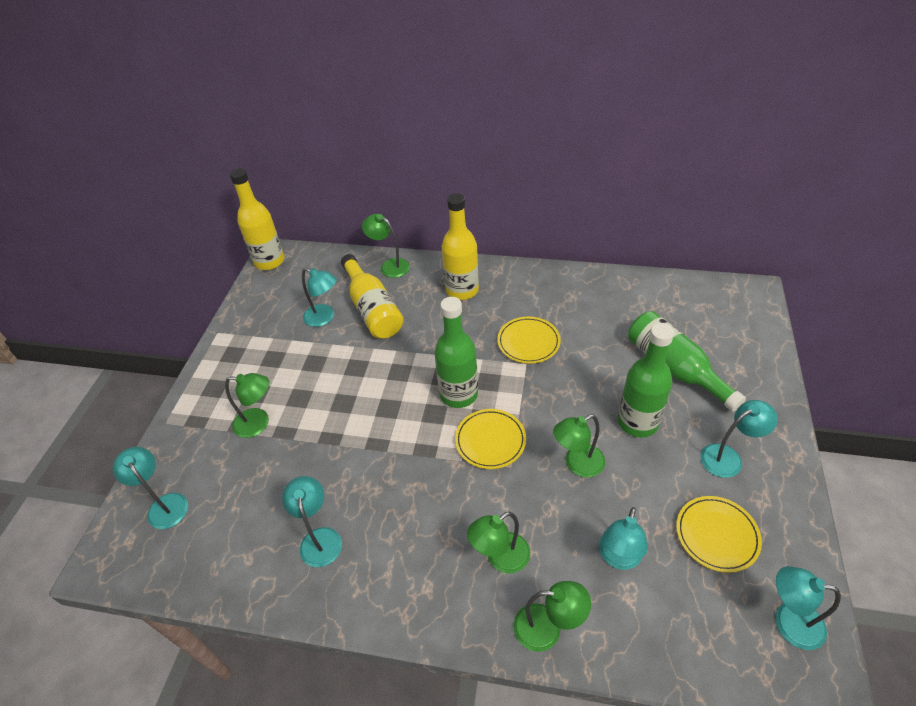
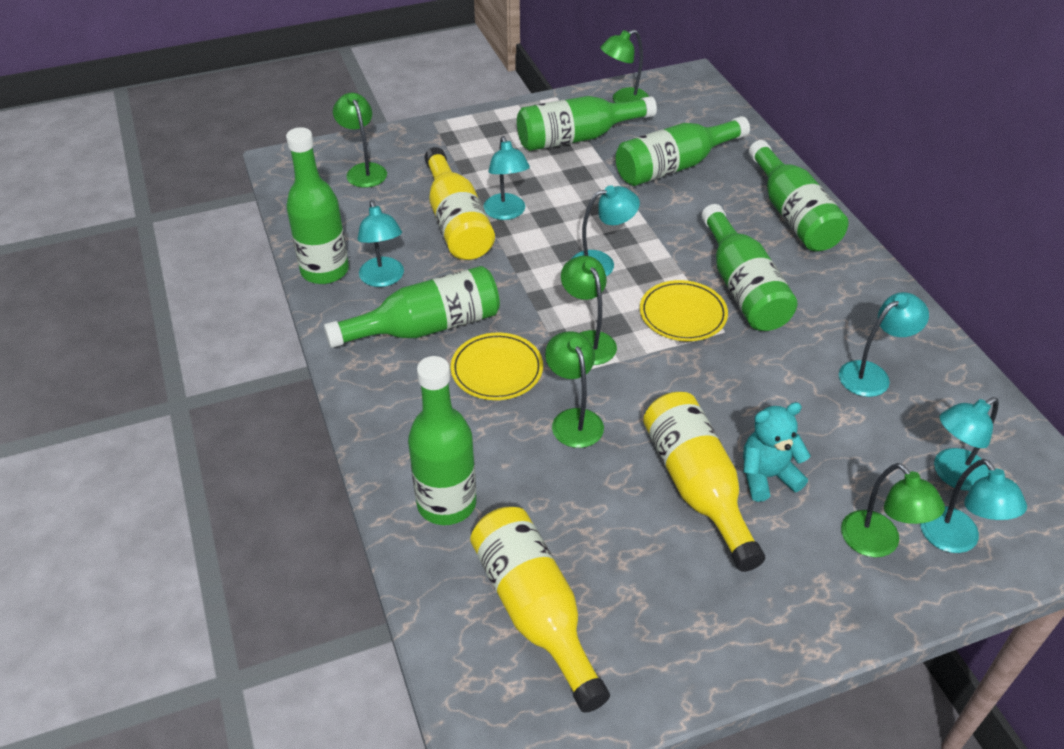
green bottle: [434,297,478,408] [618,323,674,437] [628,311,746,412] = 3 -> [286,127,349,284] [324,266,500,348] [408,356,476,525] [517,96,657,151] [616,116,750,186] [701,204,797,331] [749,140,848,251] = 7
turquoise teddy bear: none = 0 -> [743,402,811,502] = 1
yellow plate: [455,409,526,469] [497,317,561,364] [676,496,762,573] = 3 -> [451,332,543,400] [640,280,728,341] = 2

